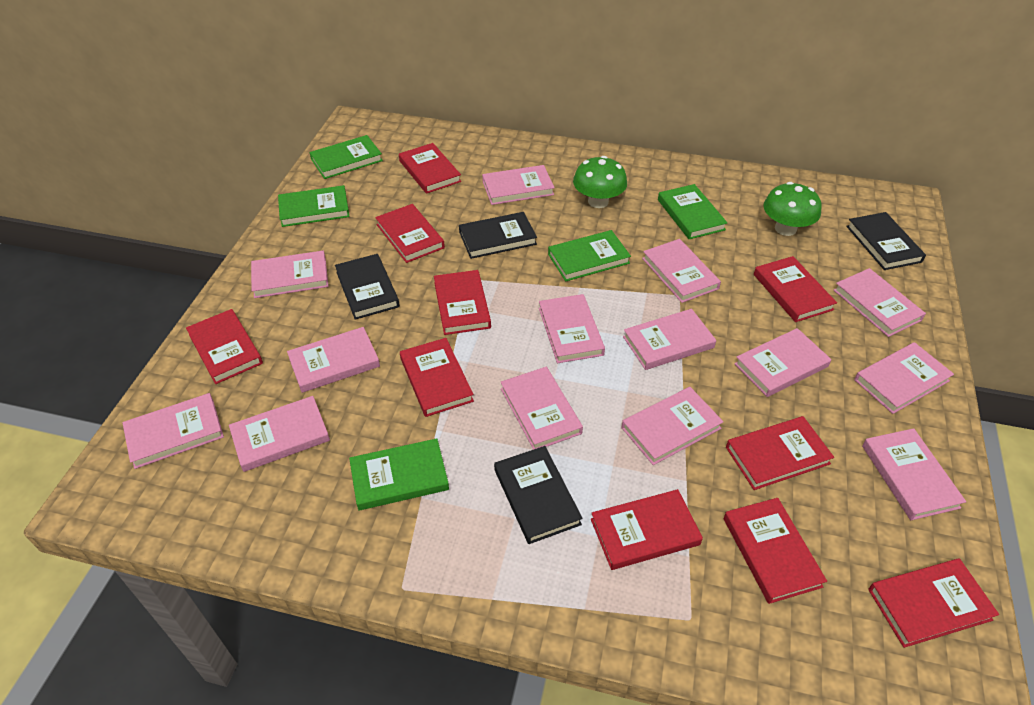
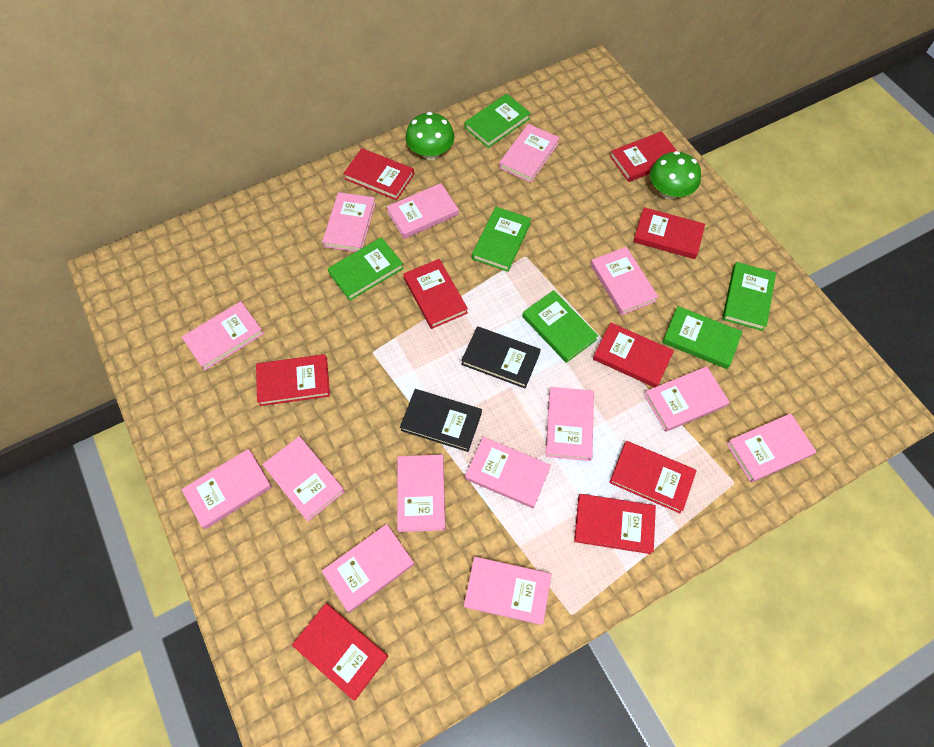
black book: [335,254,400,320] [459,212,537,259] [494,446,583,544] [846,212,926,270] = 4 -> [400,389,482,452] [461,326,541,388] = 2
green book: [278,185,350,227] [310,135,383,179] [349,438,449,510] [548,230,631,281] [658,184,728,239] = 5 -> [327,237,404,301] [464,94,531,148] [472,207,531,272] [522,290,599,363] [662,306,742,369] [722,262,776,331] = 6
red book: [186,309,263,384] [375,204,445,263] [399,143,461,194] [400,338,474,417] [434,270,491,335] [591,489,703,570] [724,498,827,604] [726,416,834,490] [754,256,837,322] [868,558,999,648] = 10 -> [256,354,330,406] [292,603,388,700] [343,148,414,200] [403,259,468,329] [574,494,656,554] [593,323,674,388] [609,441,697,513] [610,131,677,182] [633,207,705,259] = 9

